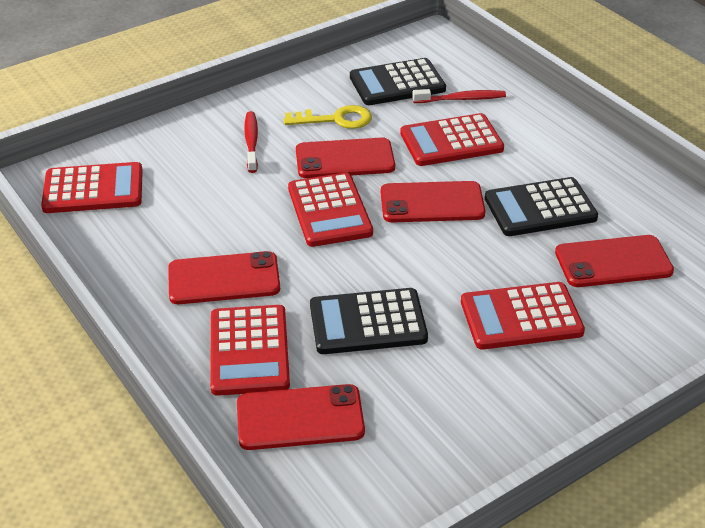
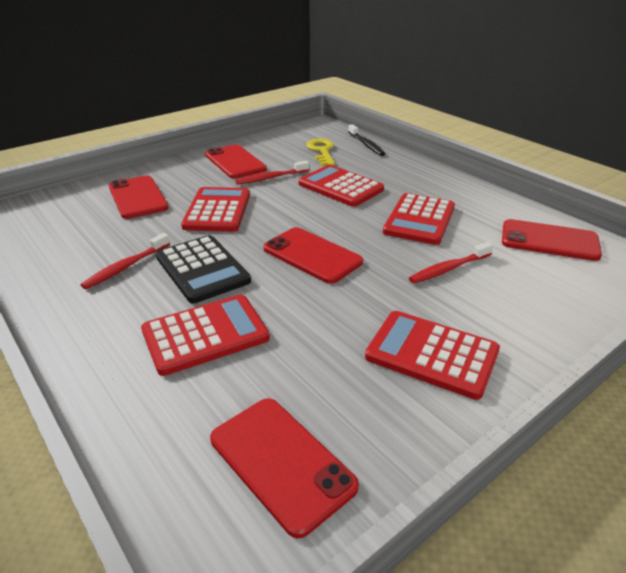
black calculator: [310,288,428,354] [350,58,446,105] [485,177,598,236] = 3 -> [156,235,251,303] = 1
black toothbrush: none = 0 -> [348,124,385,156] = 1
red toothbrush: [244,111,258,173] [412,89,506,103] = 2 -> [80,233,170,289] [235,161,309,185] [409,242,493,283] = 3

